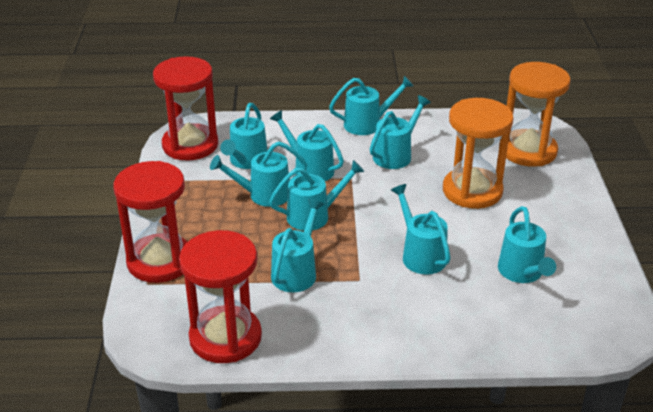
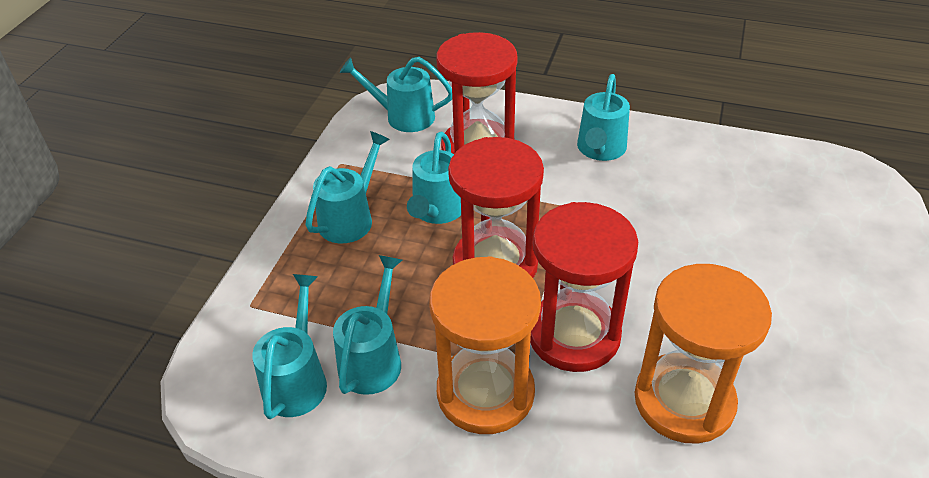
turquoise watering can: [210,142,307,207] [220,103,268,169] [269,160,365,231] [270,110,344,181] [271,199,324,292] [329,75,413,135] [370,95,431,169] [391,184,451,275] [498,206,556,283] = 9 -> [252,274,327,419] [305,131,390,243] [333,255,402,395] [340,57,452,132] [407,132,461,224] [577,74,630,161] = 6

